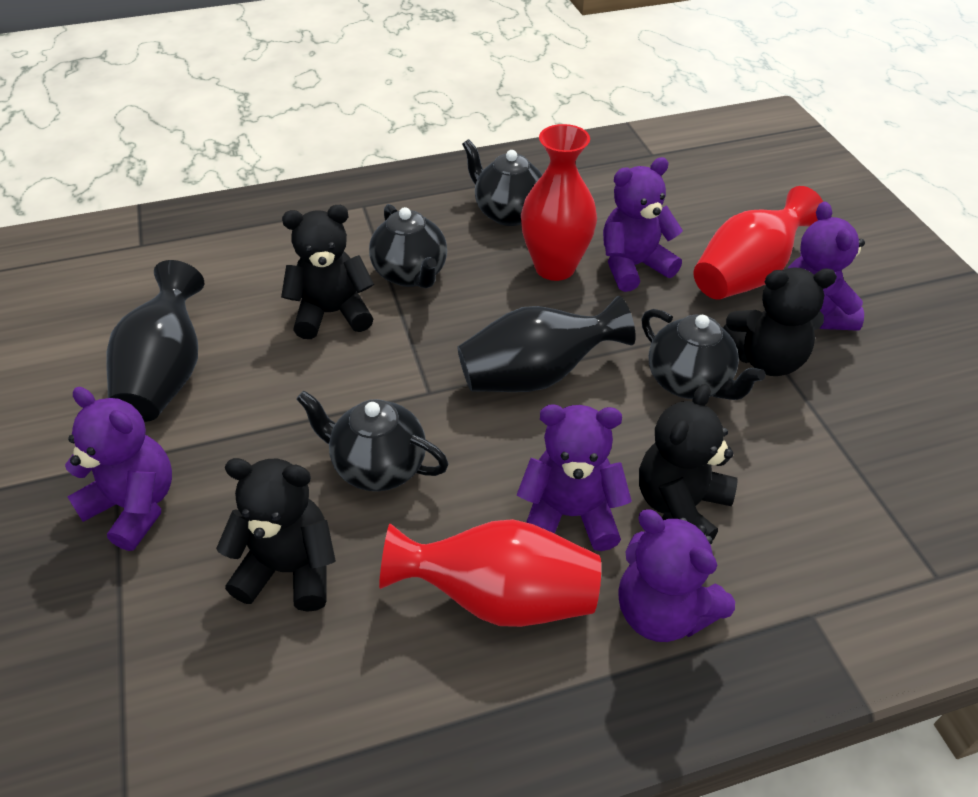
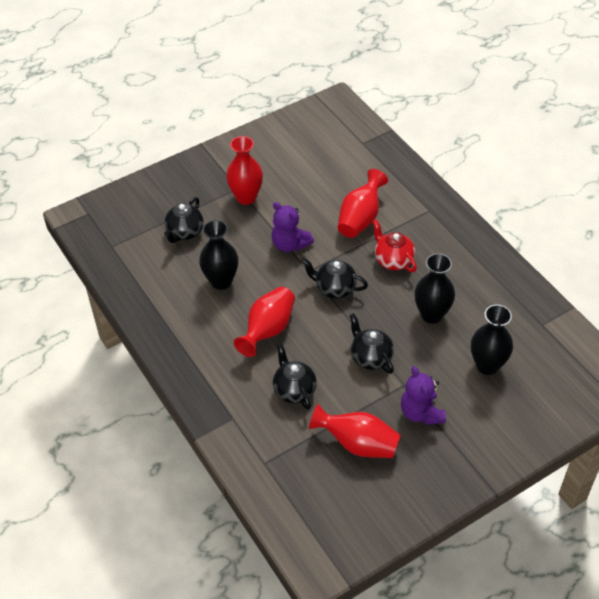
black teddy bear: [216,458,336,612] [281,205,374,339] [639,384,738,540] [723,267,837,376] = 4 -> none = 0
black vase: [106,260,204,422] [458,296,636,392] = 2 -> [199,220,238,290] [415,253,455,324] [471,304,513,375] = 3
purple teddy bear: [65,387,172,551] [517,404,632,551] [603,157,683,292] [618,509,735,642] [787,202,865,331] = 5 -> [271,202,314,252] [401,366,446,425] = 2
red teapot: none = 0 -> [372,219,417,272] = 1
red vase: [379,519,601,627] [521,124,597,281] [693,186,823,300] = 3 -> [226,136,263,205] [234,287,295,357] [309,404,401,458] [338,169,388,238] = 4

